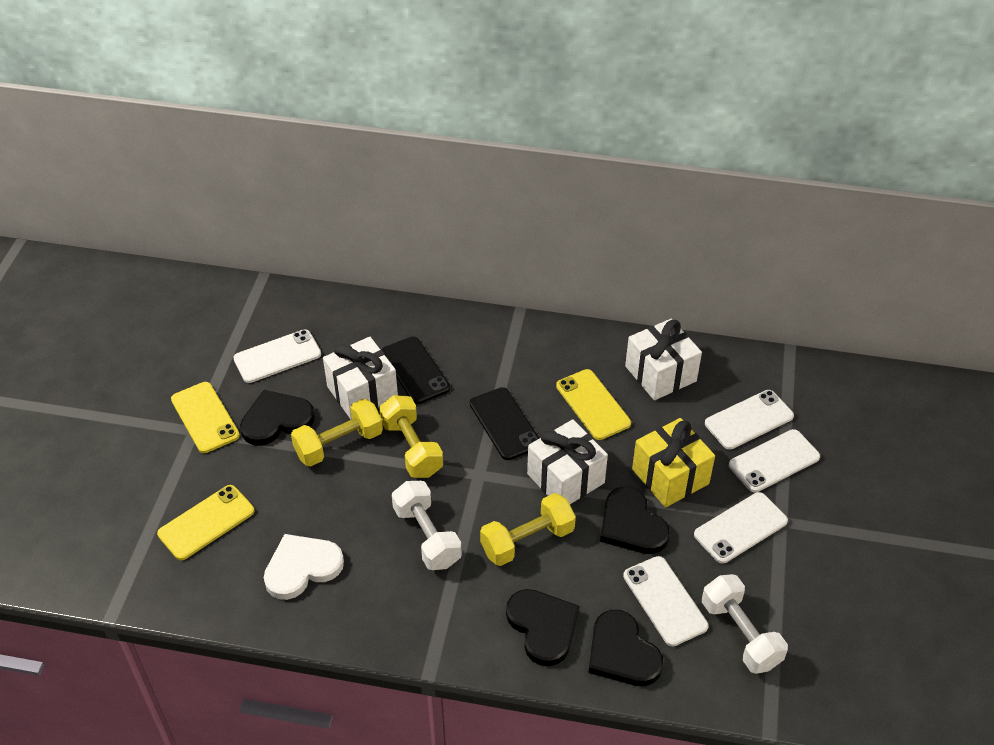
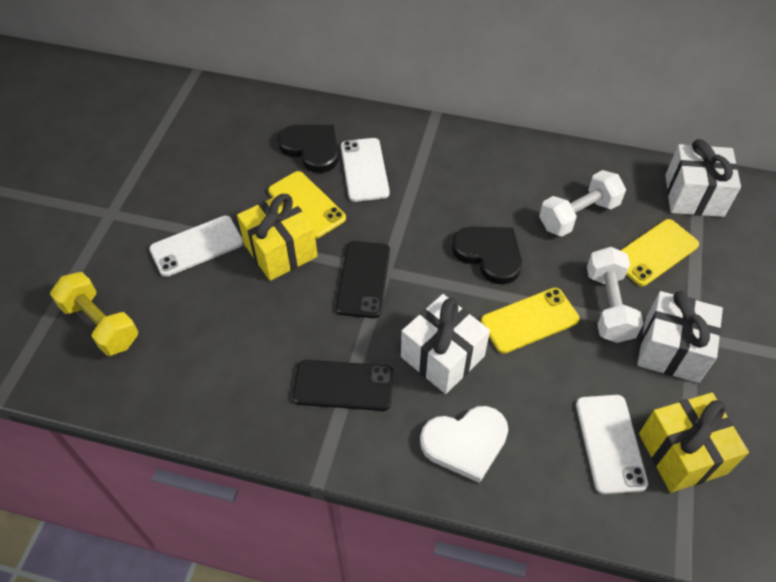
black heart: [240,390,315,446] [506,589,579,666] [589,610,663,686] [600,487,670,554] = 4 -> [277,125,339,173] [452,227,522,285] = 2
white phone: [233,329,321,383] [623,556,709,646] [694,492,788,564] [705,390,794,450] [729,429,820,493] = 5 -> [149,216,243,277] [341,138,390,202] [576,395,648,494] = 3
yellow dumbbell: [291,399,383,467] [379,395,443,478] [480,493,576,566] = 3 -> [50,272,138,356] = 1
yellow gift: [632,418,715,507] = 1 -> [237,192,318,281] [639,393,749,493] = 2

